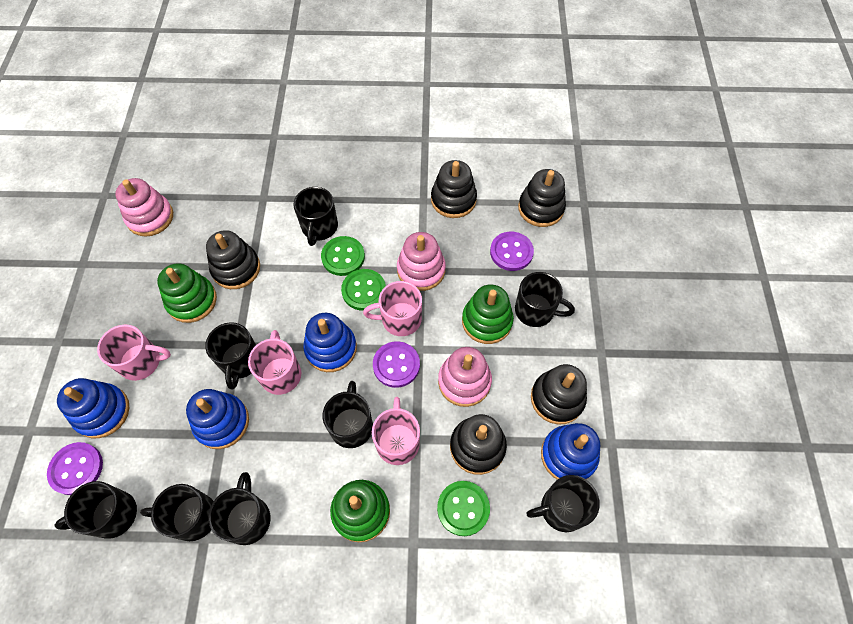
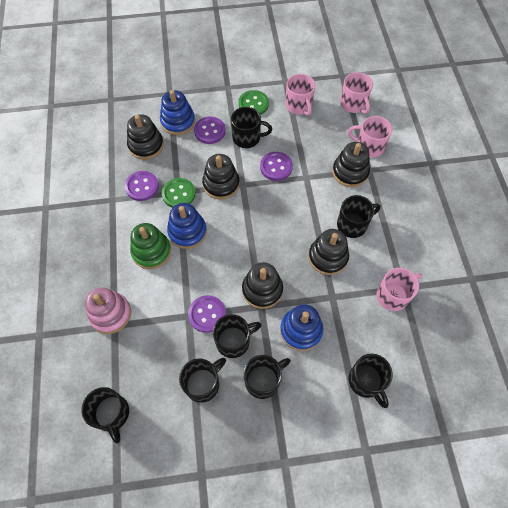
black mug: [55,481,137,539] [140,484,214,541] [205,322,256,390] [208,472,271,545] [293,187,338,246] [322,381,373,448] [515,272,575,327] [526,475,600,532] = 8 -> [81,387,129,443] [179,358,226,403] [213,314,261,358] [231,107,272,148] [244,355,291,399] [337,195,380,238] [348,354,393,408] = 7
blue stacking toy: [57,378,129,438] [186,389,249,449] [303,313,357,372] [541,423,600,480] = 4 -> [160,90,195,135] [167,203,207,249] [280,304,323,351] = 3
green button: [321,236,365,276] [341,269,386,311] [437,481,490,536] = 3 -> [162,178,196,208] [238,90,269,115] = 2
green stacking toy: [157,263,217,323] [330,480,390,542] [462,285,514,344] = 3 -> [130,223,171,269] = 1
pink stacking toy: [115,178,173,237] [397,232,446,291] [438,347,492,407] = 3 -> [85,287,131,334] = 1
purple button: [47,442,103,495] [373,341,420,388] [490,232,534,271] = 3 -> [125,171,159,201] [188,295,226,333] [194,117,226,144] [260,152,293,181] = 4

